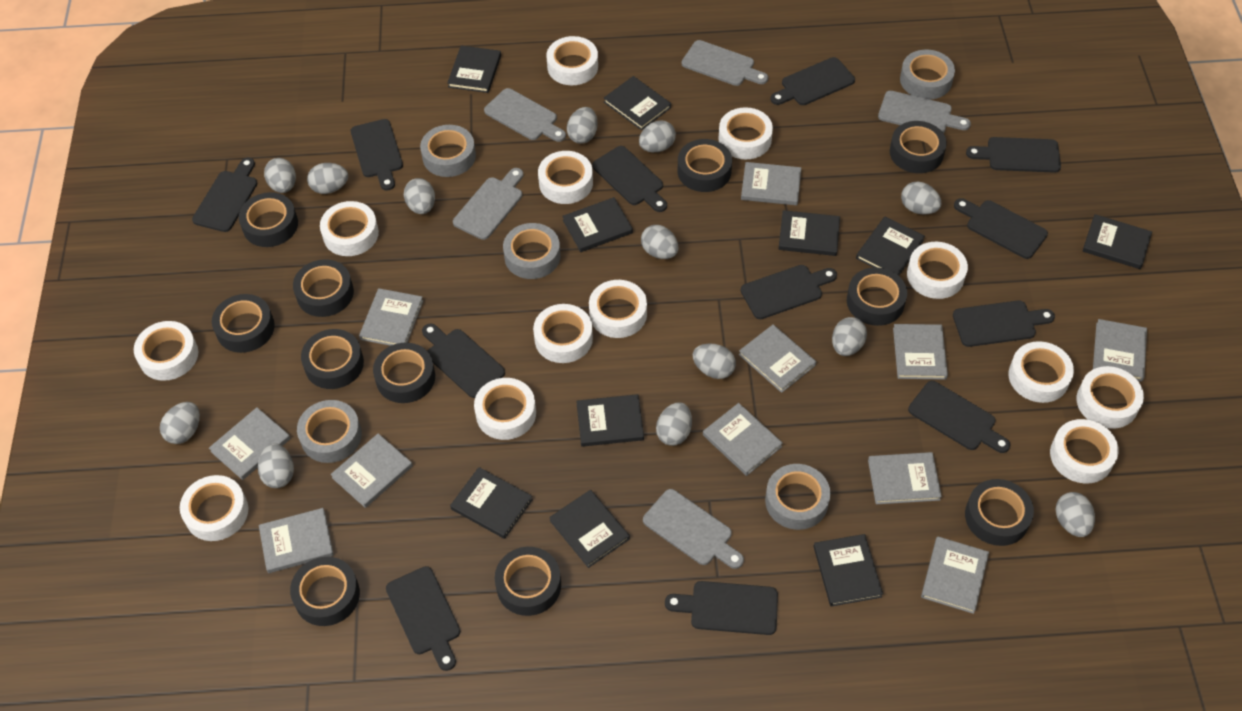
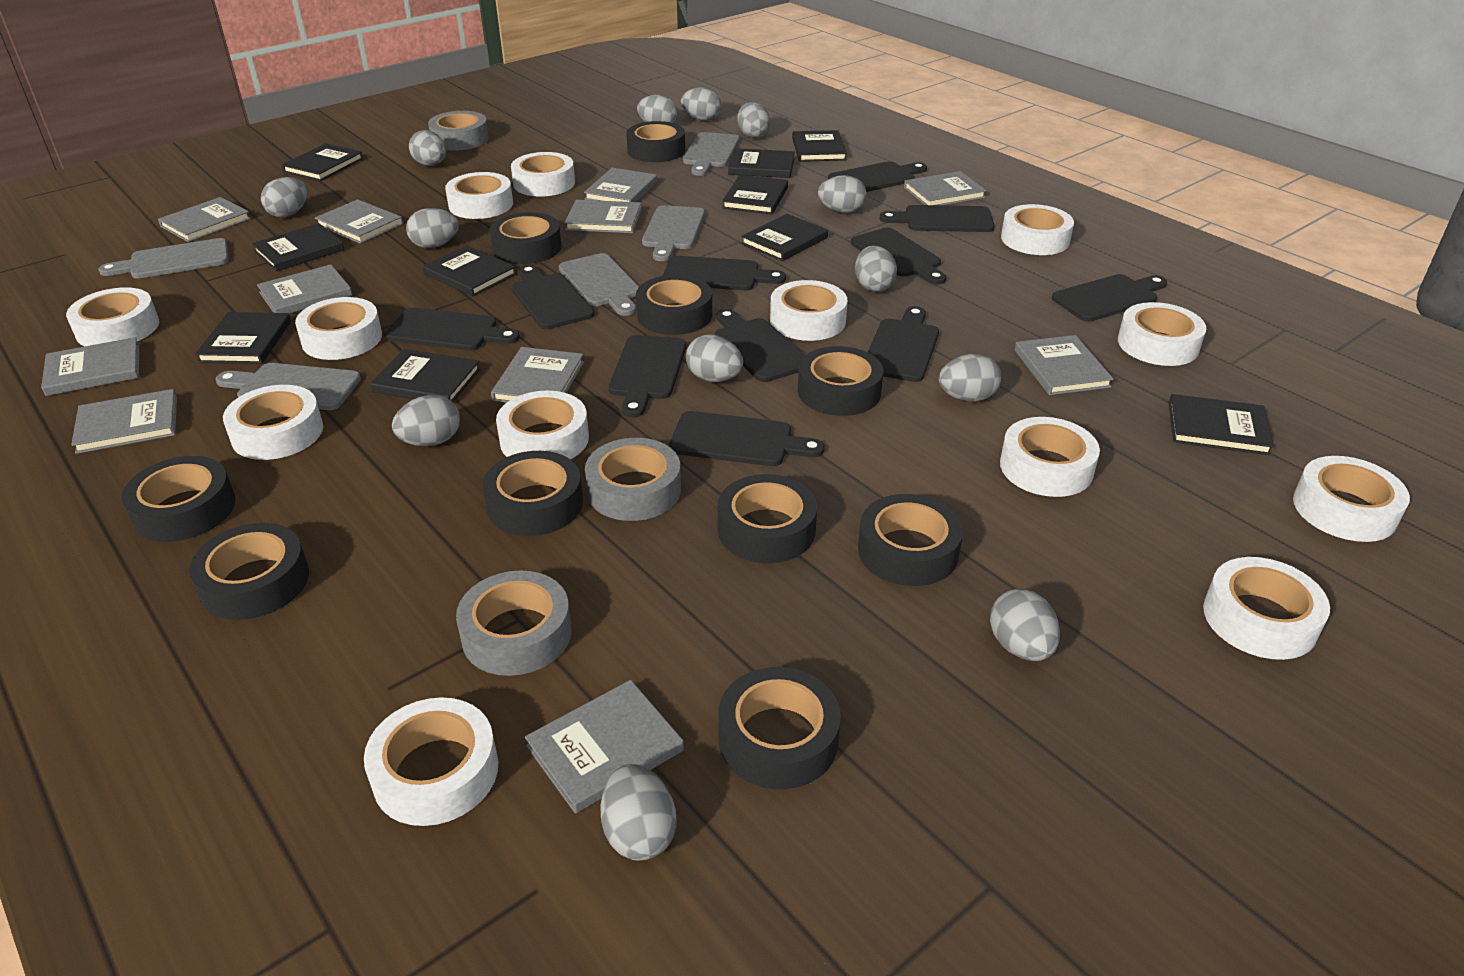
black cutting board: [192,158,257,232] [351,119,403,191] [386,566,460,671] [422,323,505,398] [592,146,667,212] [665,581,778,635] [741,265,837,319] [770,57,855,105] [908,381,1010,453] [953,301,1055,347] [954,198,1048,259] [966,137,1061,173] = 12 -> [385,308,520,350] [512,265,595,329] [609,335,686,418] [663,256,786,290] [669,411,825,466] [715,309,805,382] [828,161,927,192] [851,228,946,285] [868,306,939,382] [880,205,995,232] [1052,274,1167,322] = 11
black tape: [212,294,275,353] [239,192,298,247] [290,557,360,626] [293,259,354,317] [301,329,364,389] [373,343,435,403] [495,547,561,616] [678,139,732,192] [847,267,907,326] [890,121,947,173] [965,479,1034,546] = 11 -> [122,456,235,542] [189,523,309,620] [483,451,583,536] [490,212,561,264] [626,121,685,162] [636,275,712,335] [718,474,817,563] [718,667,841,789] [798,346,883,416] [858,494,963,586] = 10
grey tape: [297,400,362,463] [420,125,476,177] [503,223,560,279] [765,464,830,530] [900,50,955,99] = 5 -> [428,111,489,151] [456,571,572,676] [585,438,681,521] = 3

